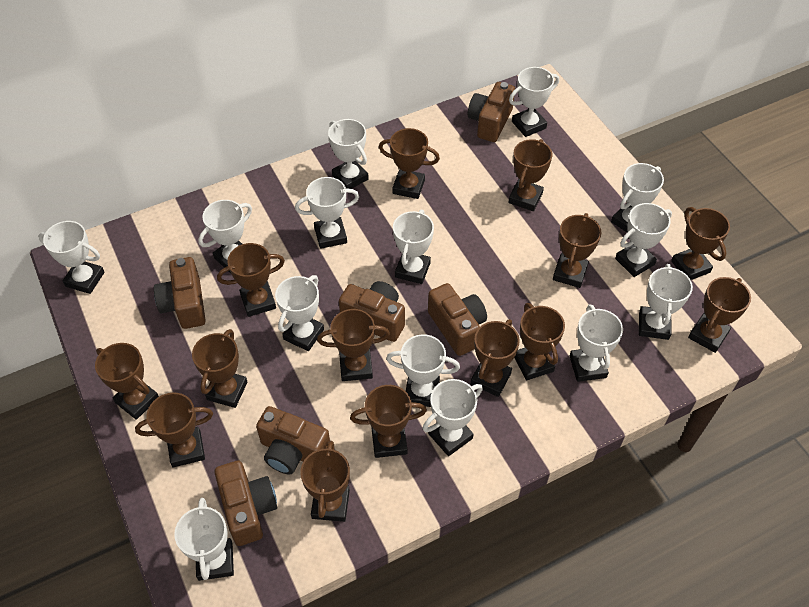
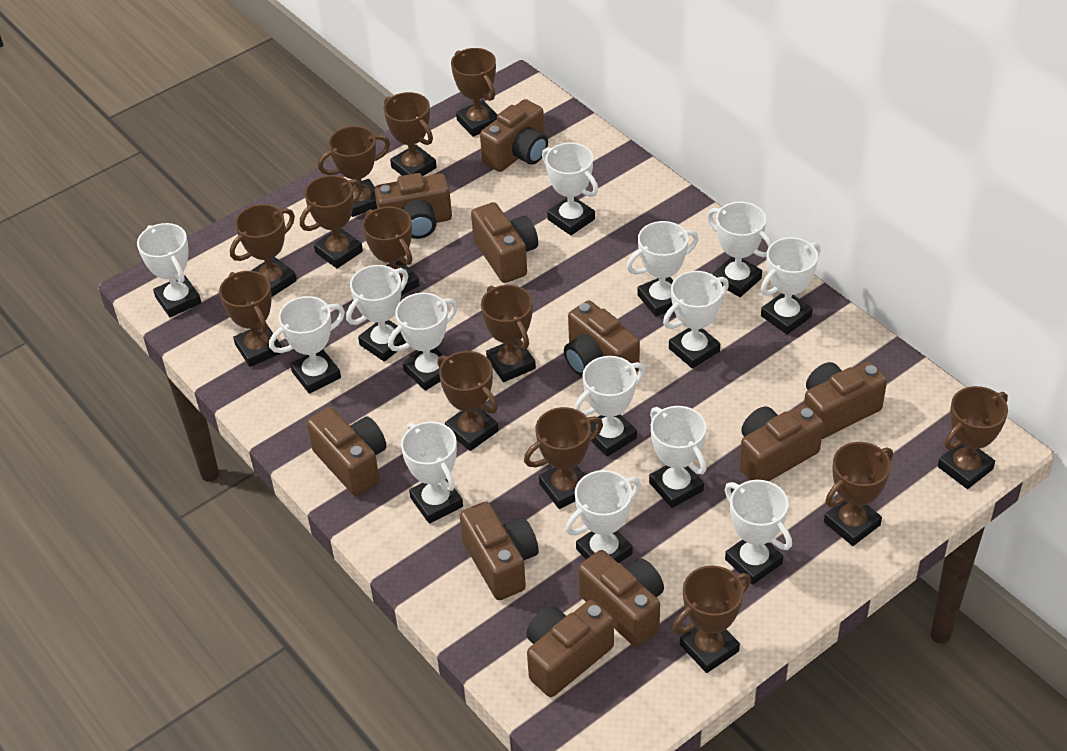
brown camera: [154,257,206,329] [214,460,277,546] [256,406,330,475] [339,281,405,342] [428,283,487,356] [468,82,515,142] = 6 -> [307,407,386,496] [375,173,452,239] [460,502,539,600] [471,202,538,283] [480,99,548,172] [526,600,614,697] [564,301,640,376] [578,550,664,647] [739,404,824,481] [804,362,887,439] = 10
brown trophy: [95,343,159,420] [135,392,213,468] [192,329,247,408] [217,243,285,317] [300,441,350,522] [317,309,390,381] [350,385,427,458] [379,128,440,199] [471,319,520,397] [508,139,552,211] [514,303,565,381] [553,213,602,288] [671,207,730,280] [688,277,751,353] = 14 -> [219,271,282,367] [230,204,297,297] [300,175,363,269] [318,126,390,217] [362,206,419,296] [384,92,437,176] [438,351,498,451] [451,48,498,137] [481,285,536,382] [524,407,603,509] [673,565,751,673] [824,442,893,546] [938,386,1008,489] = 13

